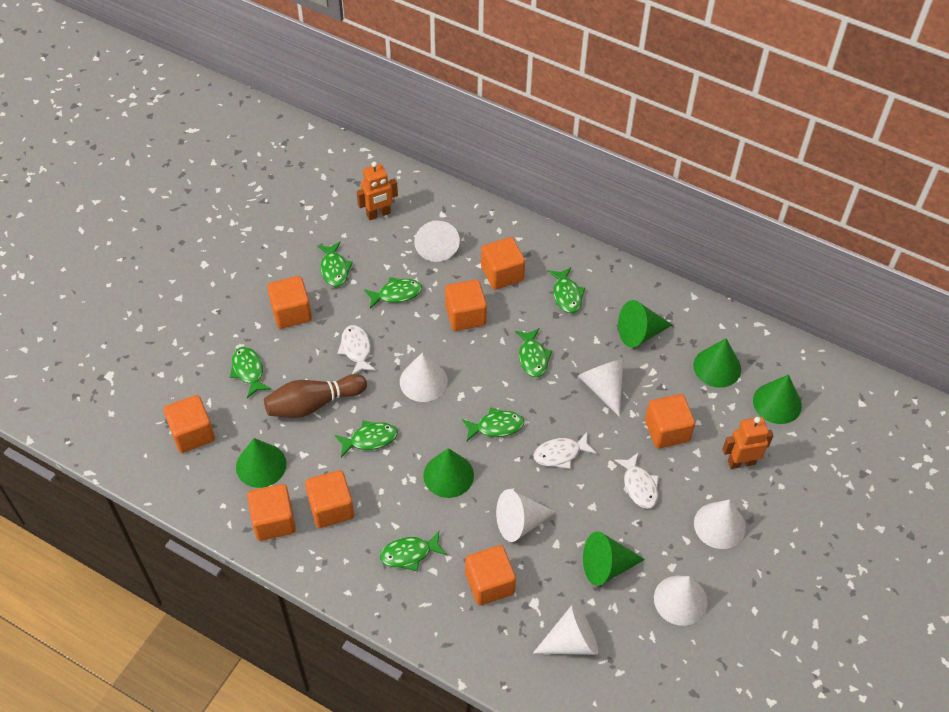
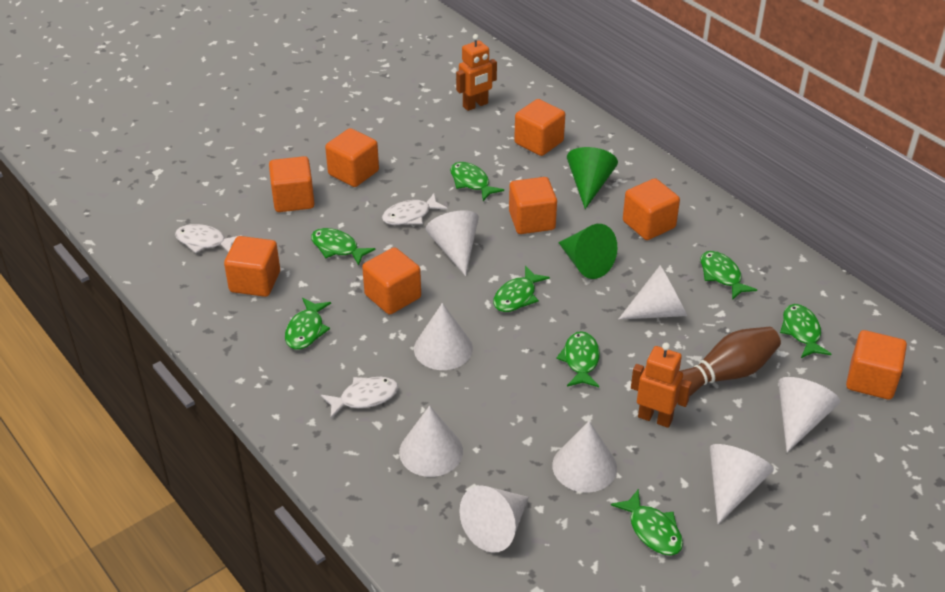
green cone: [236,438,287,488] [423,448,474,498] [583,531,645,586] [618,300,672,348] [693,338,741,388] [753,375,802,424] = 6 -> [558,224,617,279] [567,147,618,209] = 2
white cone: [400,352,448,402] [414,220,460,262] [496,489,557,542] [533,603,598,655] [578,359,624,417] [654,576,708,626] [694,499,746,549] = 7 -> [399,406,463,477] [414,303,473,370] [426,210,479,276] [459,486,529,553] [552,421,617,493] [618,265,687,320] [710,444,774,524] [778,377,840,453] = 8

